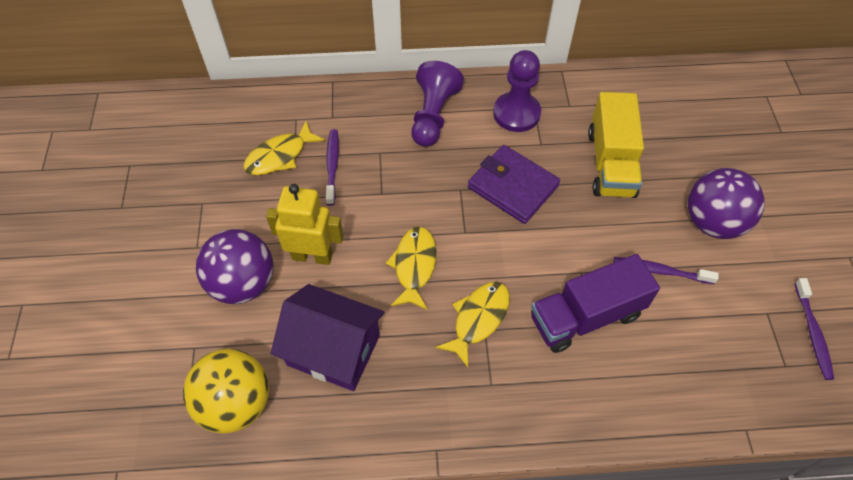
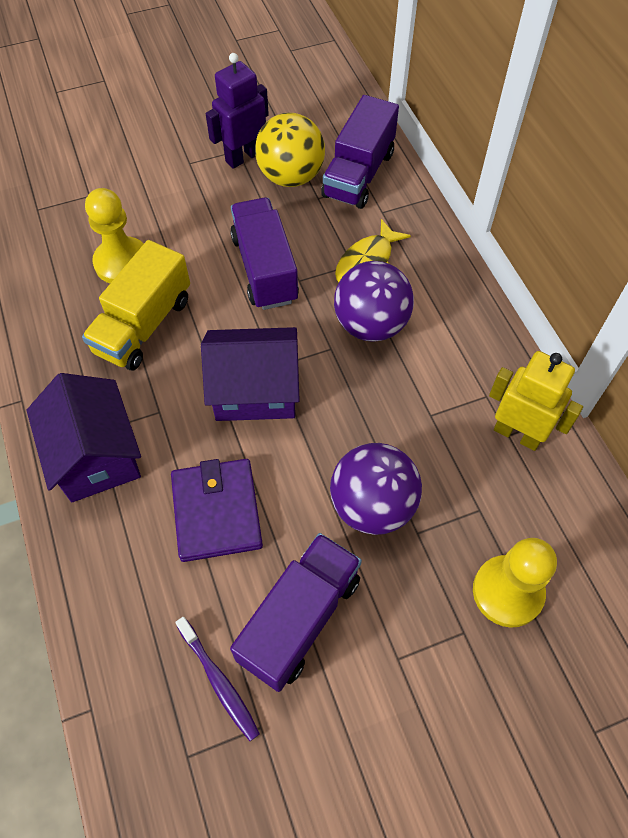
purple house: [271,284,385,391] = 1 -> [26,373,141,502] [201,327,300,421] = 2
purple pawn: [411,61,464,147] [493,50,541,132] = 2 -> none = 0
purple robot: none = 0 -> [206,53,269,169] = 1
purple toothbrush: [326,129,339,206] [613,257,719,284] [795,278,834,380] = 3 -> [175,617,260,741] = 1
purple truck: [531,254,660,353] = 1 -> [230,198,299,310] [230,533,362,692] [321,95,399,209] = 3
yellow fish: [243,121,325,175] [386,227,436,310] [436,282,510,367] = 3 -> [335,219,411,282] = 1
yellow pawn: none = 0 -> [85,188,144,283] [473,538,557,628] = 2

